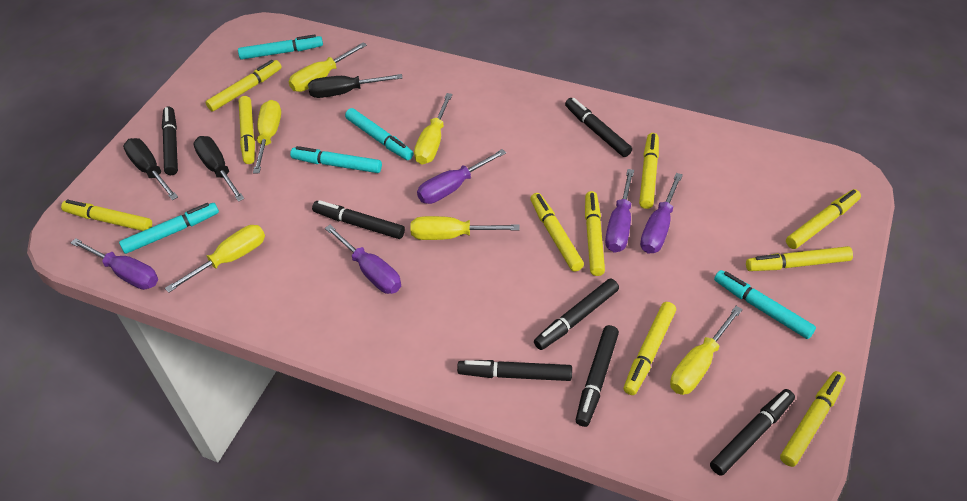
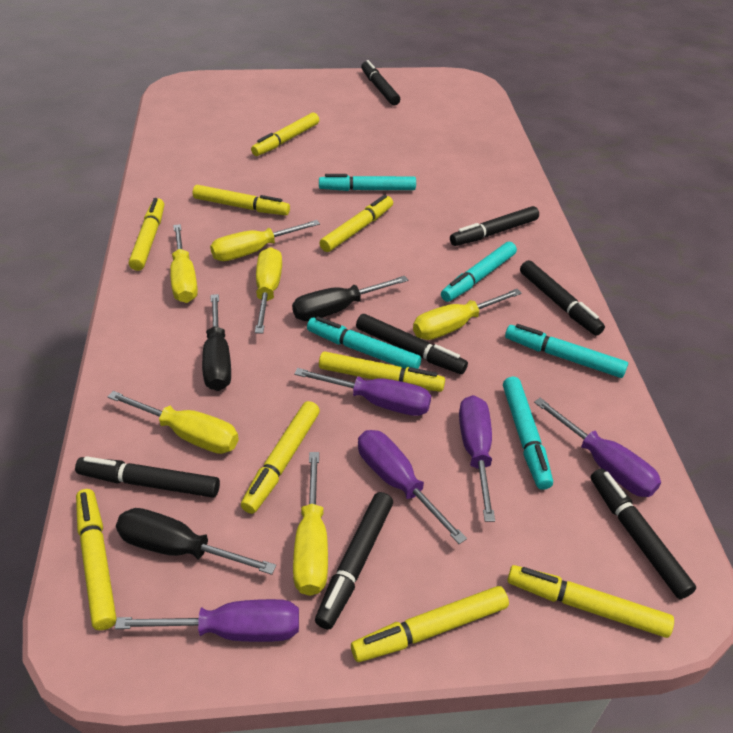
yellow marker: [61,200,152,231] [206,60,282,111] [238,96,255,164] [530,193,584,272] [585,191,605,276] [624,302,676,395] [639,133,659,209] [746,246,853,271] [780,371,846,467] [786,189,861,249] = 10 -> [76,489,116,630] [129,198,164,271] [193,185,290,215] [241,401,320,514] [251,112,319,156] [319,351,445,392] [320,195,393,252] [351,586,509,662] [507,565,674,638] = 9

